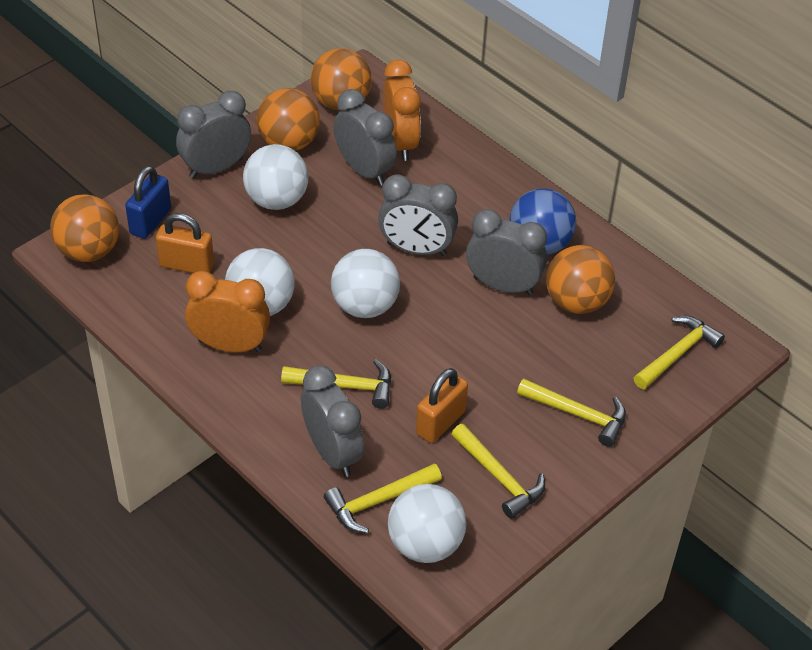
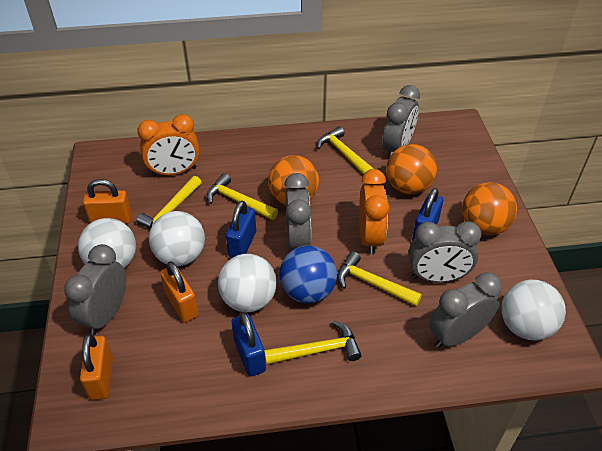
blue padlock: [125,166,171,239] = 1 -> [226,201,256,258] [232,312,266,377] [412,188,443,241] = 3
orange ball: [50,194,119,262] [257,88,320,151] [310,48,372,110] [546,245,615,314] = 4 -> [268,155,319,205] [386,144,437,194] [462,182,517,235] = 3
orange padlock: [156,213,214,273] [416,368,468,443] = 2 -> [80,334,113,400] [83,179,132,224] [160,261,199,322] = 3

